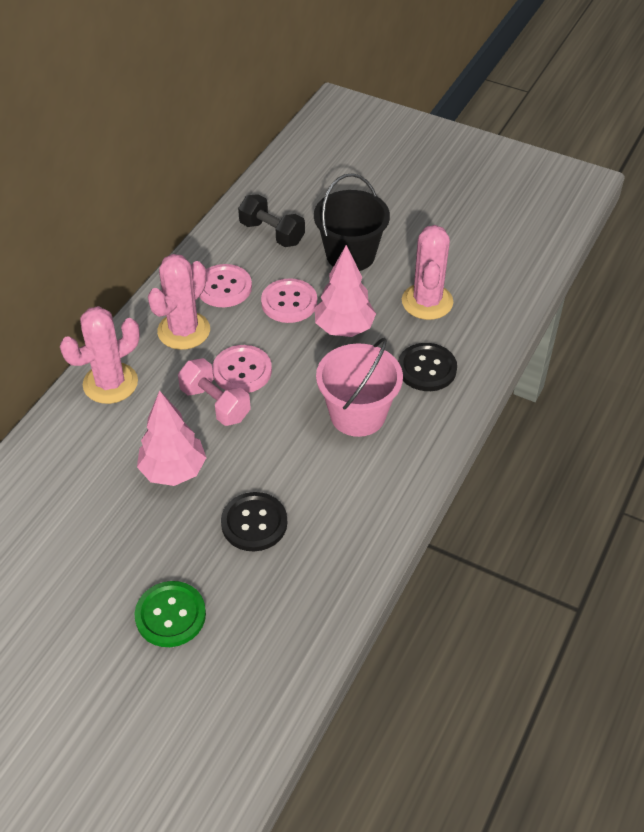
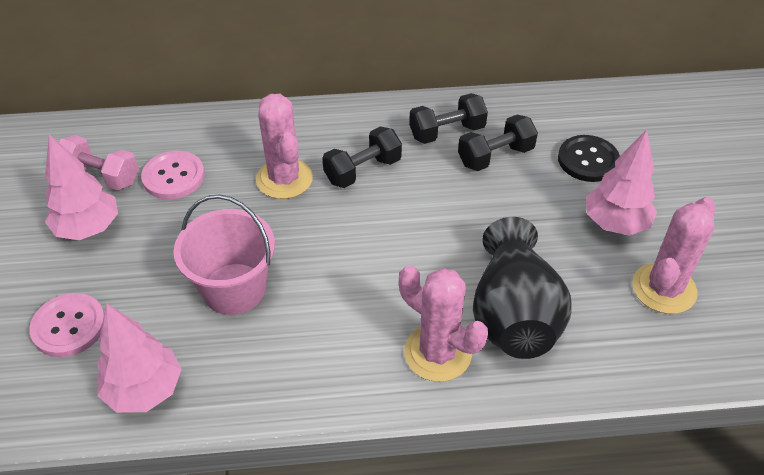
black bucket: [314,174,390,271] = 1 -> none = 0
black button: [221,492,287,552] [398,343,457,391] = 2 -> [558,135,620,182] = 1
black dumbbell: [238,194,305,247] = 1 -> [322,126,402,188] [409,93,488,144] [458,115,538,171] = 3
black vase: none = 0 -> [473,217,571,359] = 1
green button: [135,581,206,647] = 1 -> none = 0
pink button: [199,264,252,307] [212,345,272,393] [261,278,317,323] = 3 -> [29,293,104,357] [141,151,205,199] = 2
pink tree: [137,390,206,486] [315,245,376,337] = 2 -> [45,134,118,240] [97,303,182,413] [586,130,657,236] = 3

